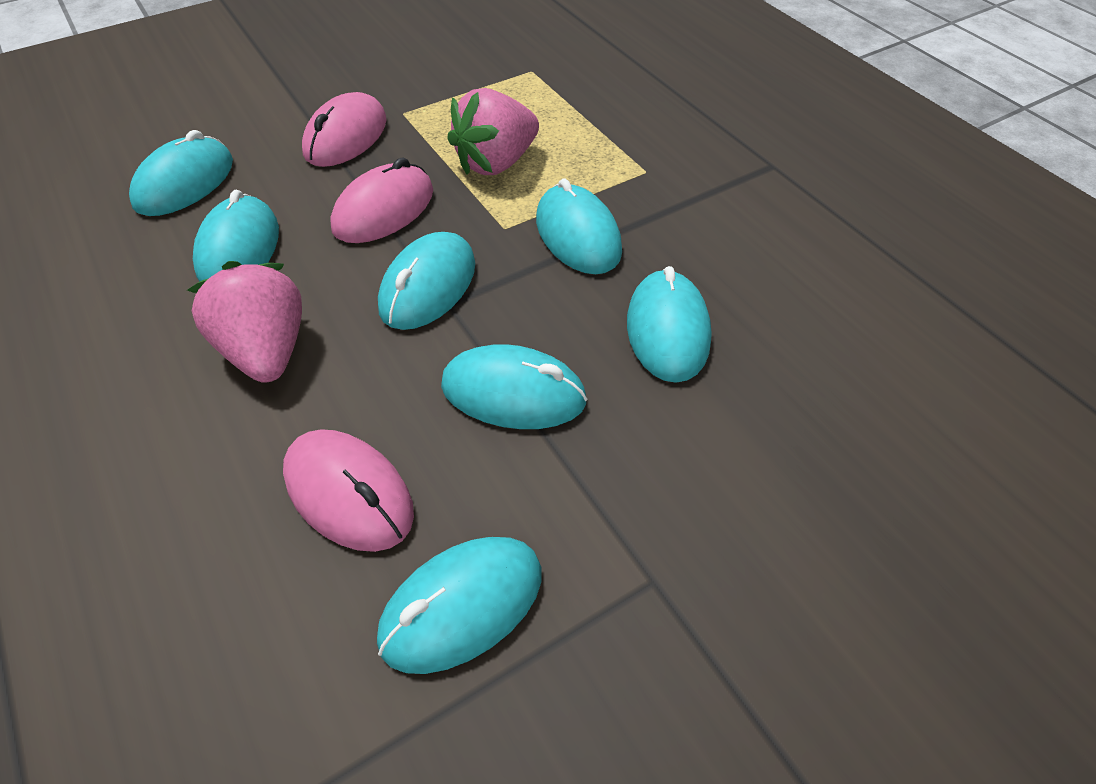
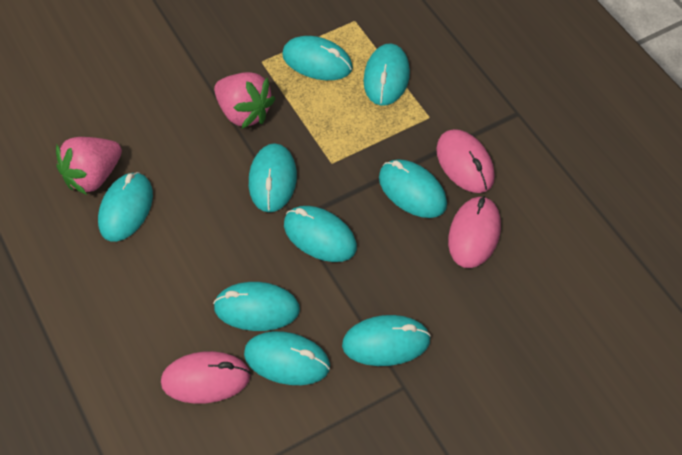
turquoise mouse: [129,130,233,216] [193,190,279,282] [377,537,542,674] [378,232,475,330] [441,344,587,429] [536,178,622,274] [627,266,712,383] = 7 -> [98,172,153,242] [213,282,300,331] [244,331,330,385] [249,143,297,212] [282,36,353,80] [284,206,357,262] [342,315,431,366] [363,44,410,106] [379,159,447,218] = 9

